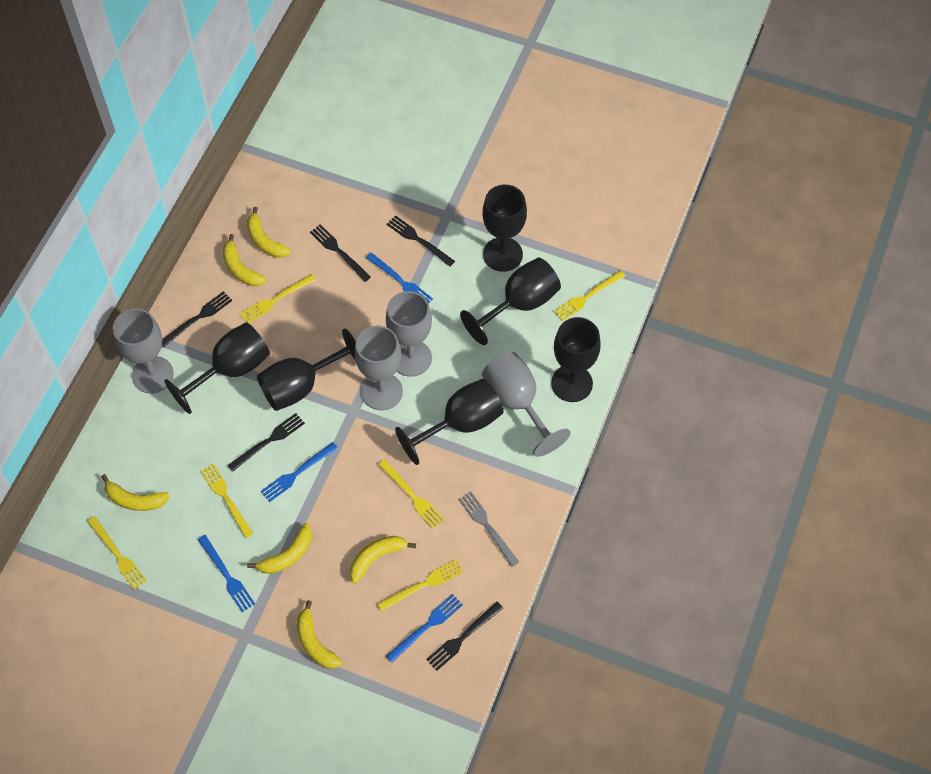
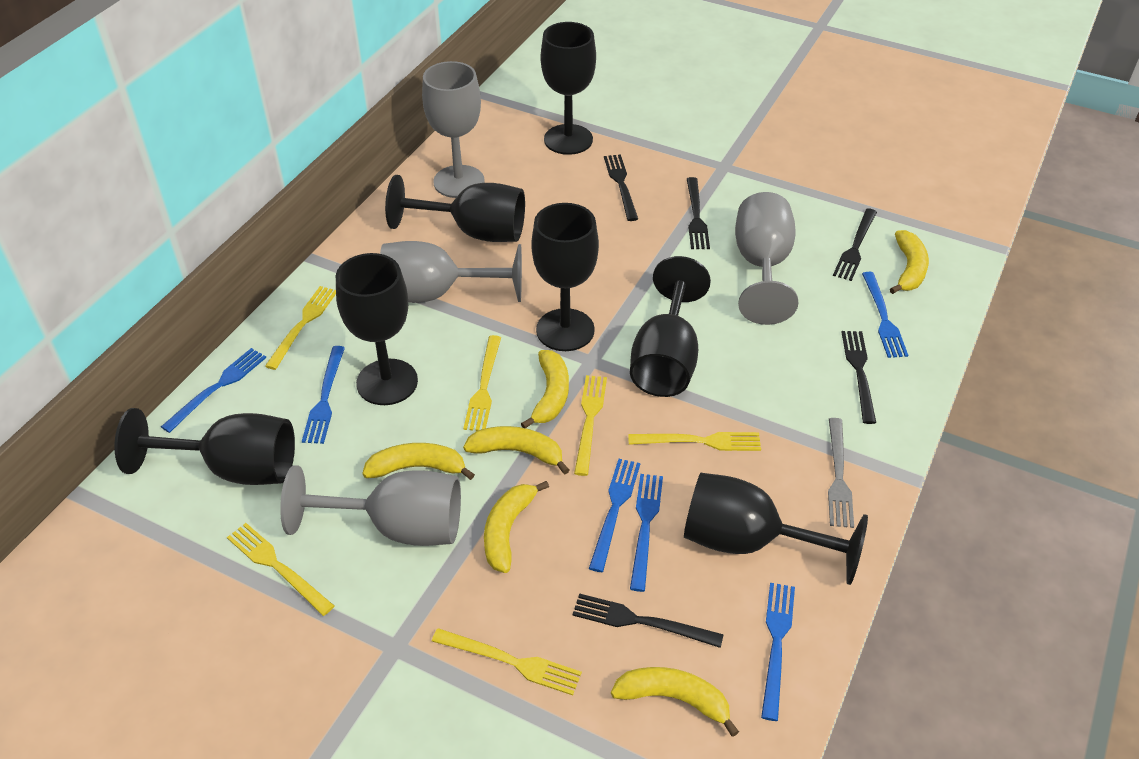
black goblet: [164,322,270,414] [257,328,356,411] [395,379,504,465] [460,258,561,345] [482,185,527,272] [551,317,601,402] = 6 -> [114,408,295,485] [336,253,418,405] [385,175,525,242] [531,203,599,351] [541,22,596,155] [630,256,711,397] [684,473,868,585] = 7
blue fork: [198,535,255,612] [261,442,338,502] [366,252,433,303] [386,594,463,663] = 4 -> [161,348,266,433] [302,346,345,444] [589,459,640,572] [630,474,663,592] [761,583,795,721] [862,272,908,358] = 6

